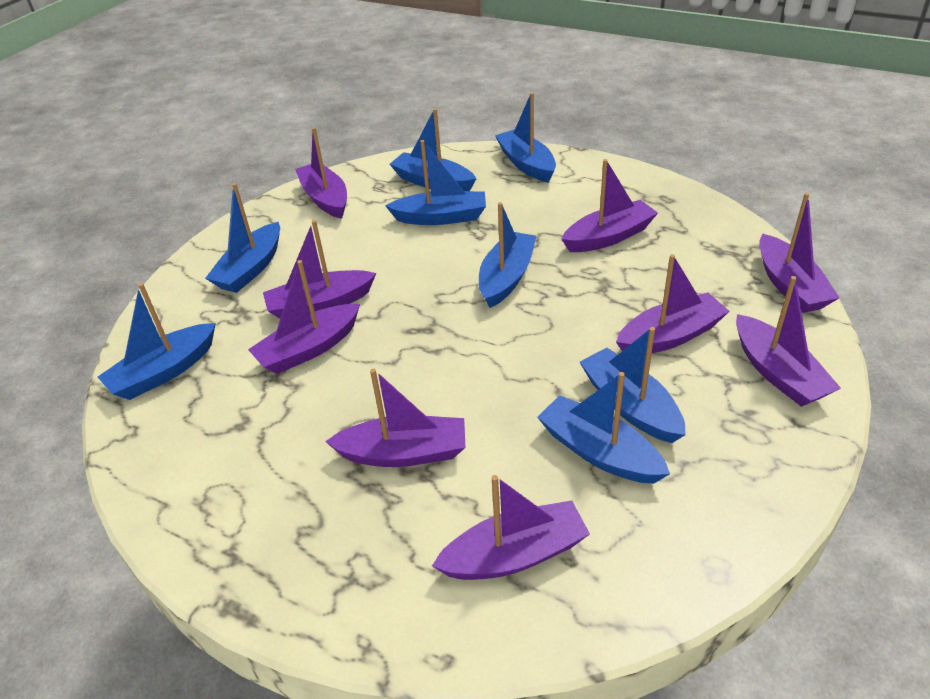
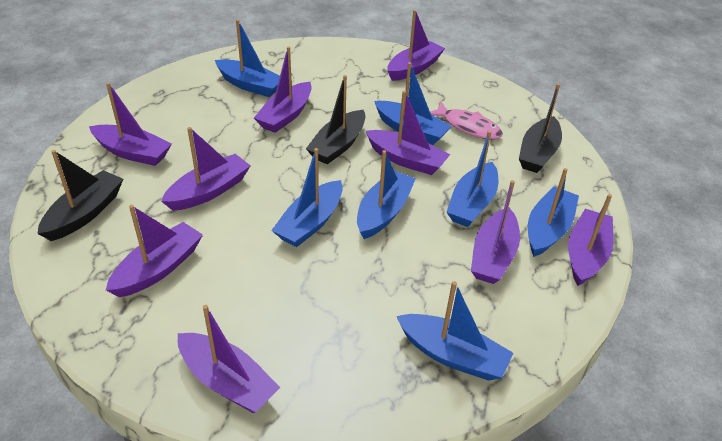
black boat: none = 0 -> [37,150,123,241] [306,75,365,164] [519,83,562,173] = 3
blue boat: [98,283,216,400] [205,183,280,293] [385,140,486,225] [390,108,476,191] [479,202,536,308] [495,92,556,183] [537,372,670,484] [580,327,686,443] = 8 -> [215,19,280,97] [271,148,343,247] [357,150,416,239] [374,62,452,145] [396,281,513,381] [447,131,498,227] [528,168,579,257] = 7
pink fish: none = 0 -> [430,102,503,139] = 1

